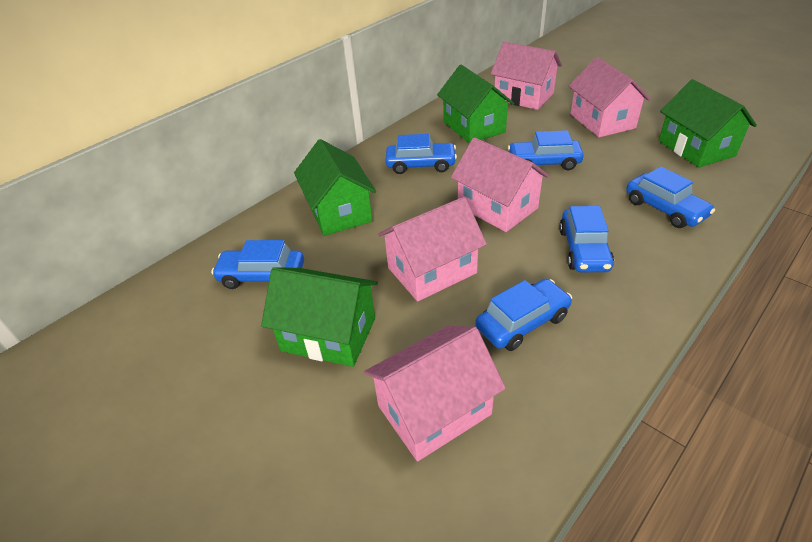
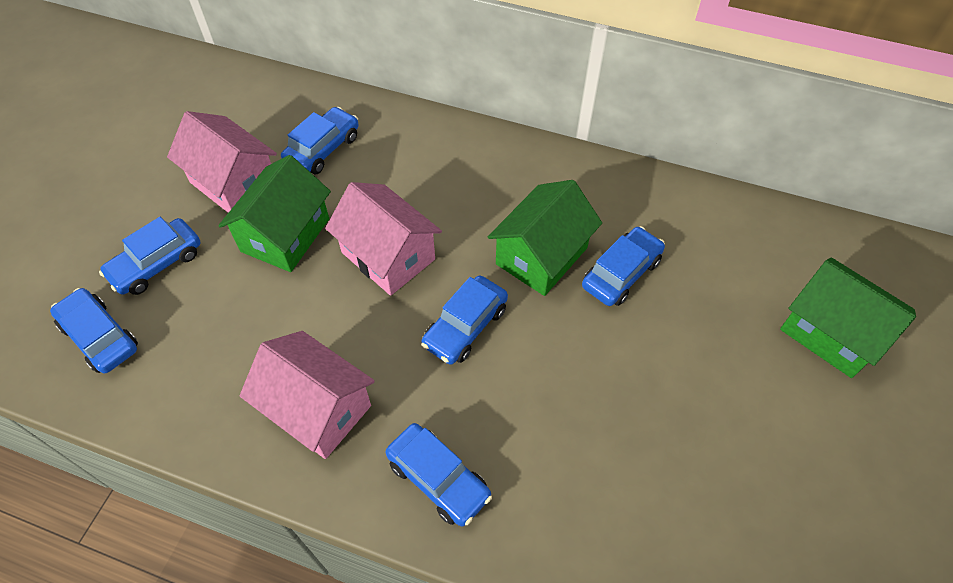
green house: [261,267,378,367] [294,139,376,236] [437,65,514,144] [659,79,757,168] = 4 -> [218,155,331,272] [488,180,602,296] [780,257,916,378] = 3
pink house: [364,326,506,461] [377,197,487,302] [451,137,550,232] [490,42,562,110] [569,57,651,137] = 5 -> [167,111,277,213] [240,331,375,459] [325,182,442,296] = 3

